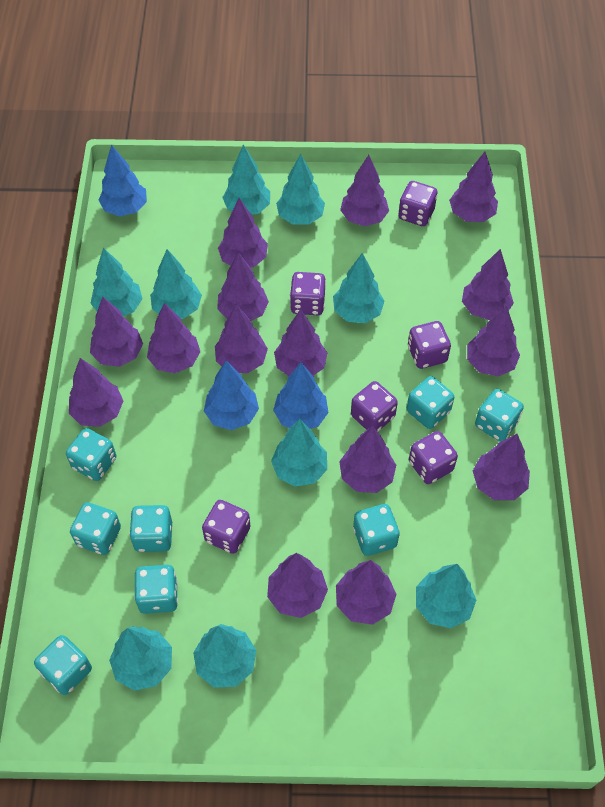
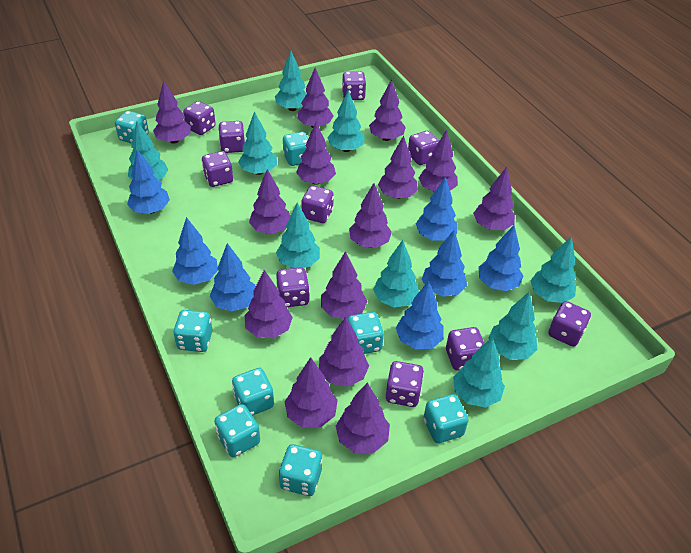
blue tree: [99,144,147,216] [204,361,259,430] [273,362,329,429] = 3 -> [127,150,170,214] [172,217,218,285] [210,243,256,312] [396,281,444,349] [416,176,458,240] [421,230,467,297] [478,225,523,291] = 7
purple dice: [202,500,250,554] [290,272,326,315] [351,381,398,431] [398,181,438,226] [408,321,451,369] [409,431,458,484] = 6 -> [183,101,216,135] [202,151,233,187] [218,121,245,153] [276,267,310,307] [301,186,334,223] [342,71,366,100] [386,361,424,407] [408,131,439,165] [446,327,485,371] [549,301,591,347] = 10
purple tree: [69,358,123,427] [90,297,143,367] [147,303,200,373] [215,304,268,373] [217,252,269,321] [218,198,268,267] [267,553,328,618] [274,309,327,376] [336,560,396,625] [339,425,396,493] [340,155,389,226] [449,152,498,222] [462,249,514,320] [467,306,520,376] [473,434,530,500] = 15 -> [153,81,191,144] [245,270,293,338] [249,169,290,234] [285,357,338,428] [296,122,336,185] [298,67,333,128] [319,316,369,387] [321,251,367,319] [336,383,390,453] [349,183,392,248] [369,79,406,141] [378,136,418,199] [419,130,458,192] [473,167,515,230] = 14

